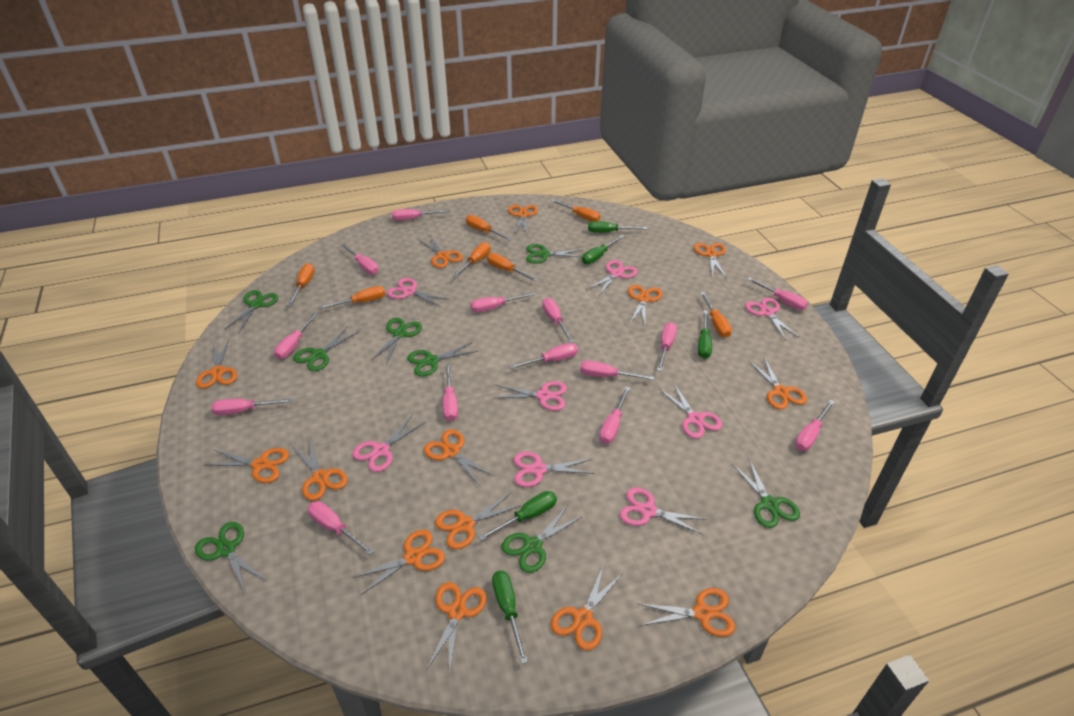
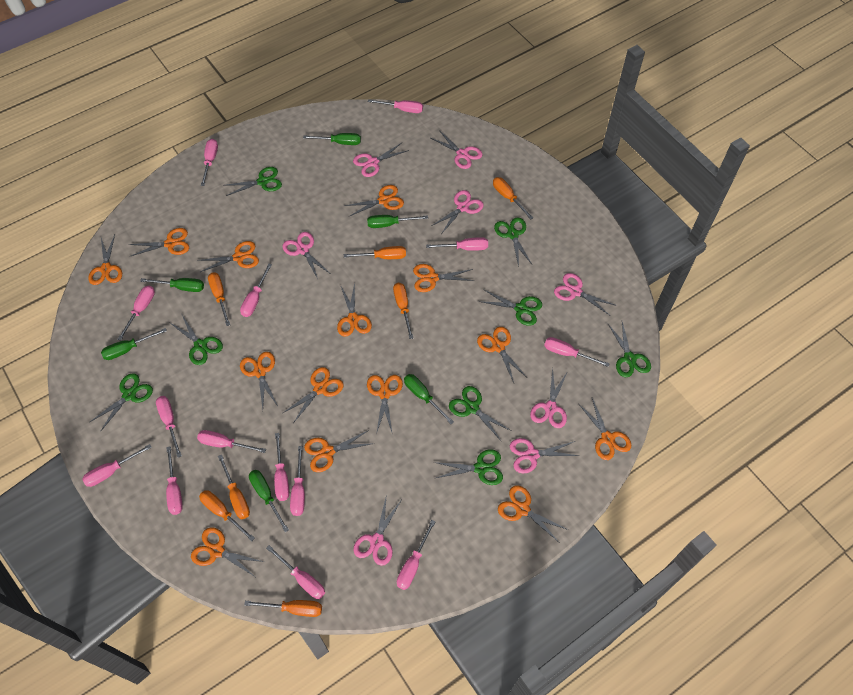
green screwdriver: [479,491,557,541] [492,571,528,664] [582,235,624,264] [588,221,647,233] [698,310,712,359] = 5 -> [101,328,167,360] [140,278,204,292] [249,470,289,532] [303,133,361,145] [367,215,428,228] [404,374,454,424] = 6

